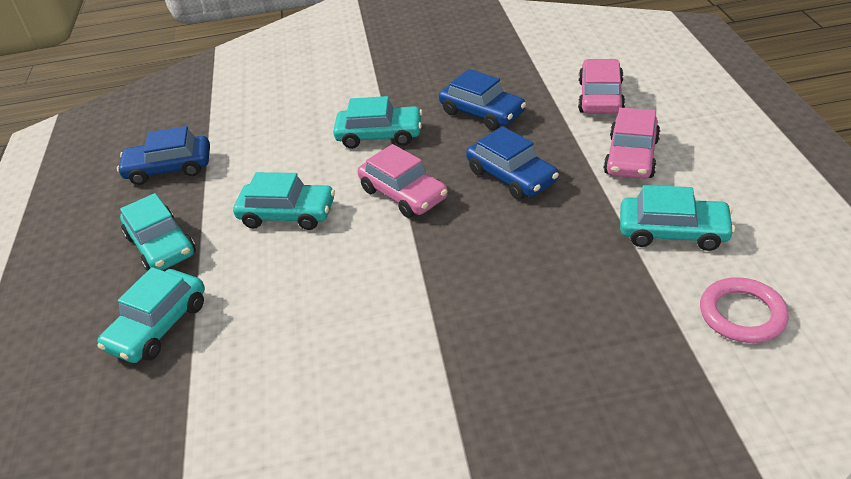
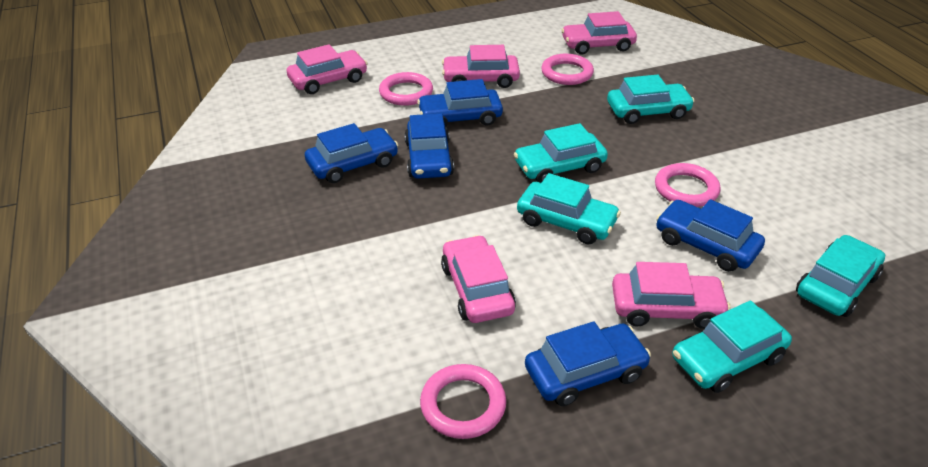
blue car: [117,126,210,185] [439,69,526,130] [466,126,559,200] = 3 -> [305,123,398,183] [405,113,454,179] [417,79,503,127] [525,321,651,406] [656,199,765,272] = 5
pink car: [358,144,448,218] [578,59,625,114] [604,108,660,179] = 3 -> [287,44,368,94] [441,235,516,323] [442,45,520,88] [561,11,637,54] [612,262,731,329] = 5
pink ring: [700,277,789,343] = 1 -> [379,72,433,106] [420,364,506,439] [541,54,594,85] [655,163,721,207] = 4

